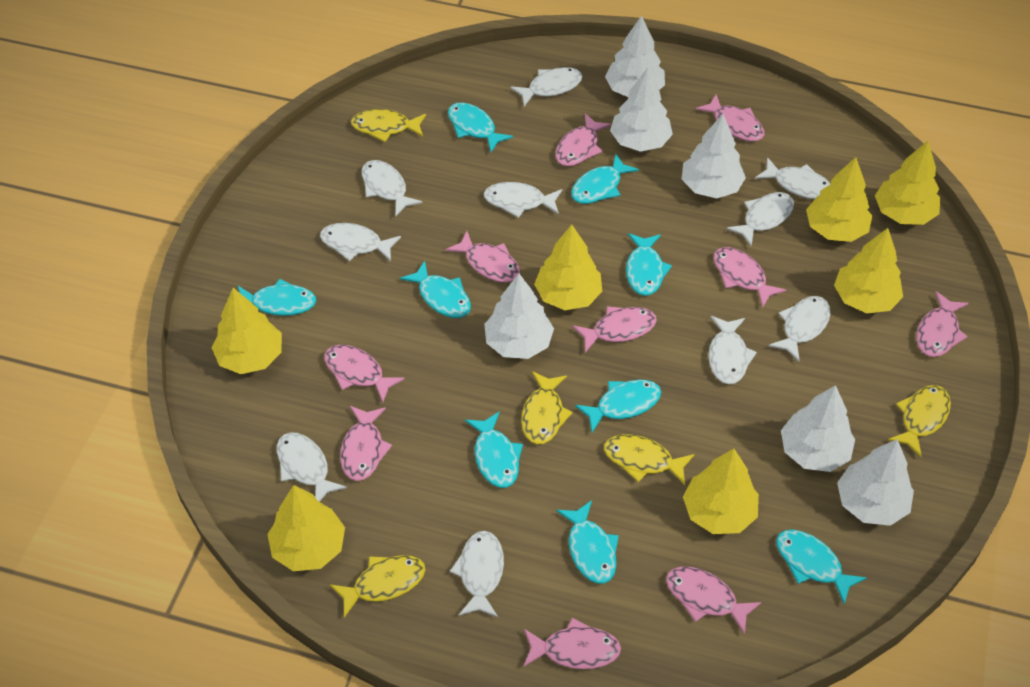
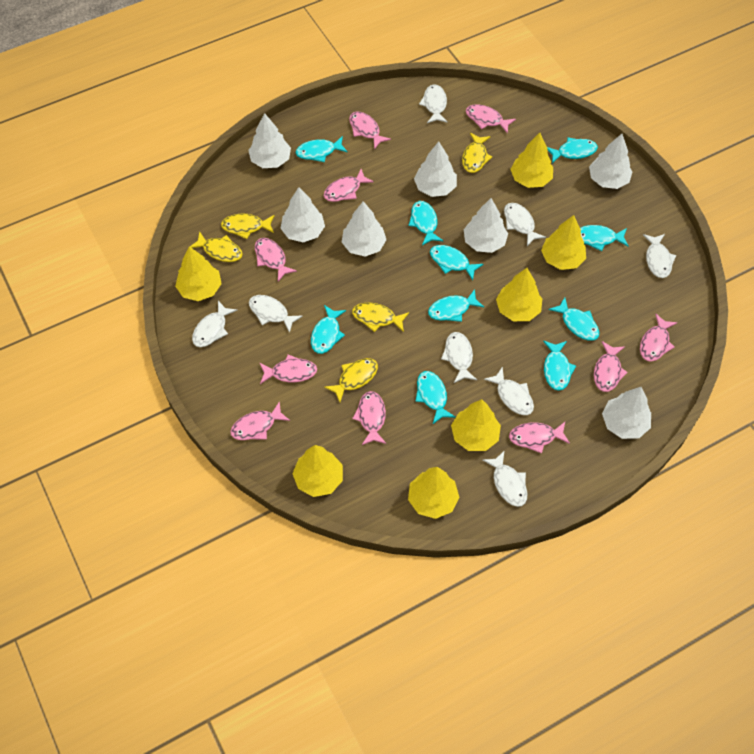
turquoise fish: [238,279,316,316] [400,261,471,318] [448,103,513,152] [465,411,523,488] [556,500,619,584] [571,154,639,204] [575,379,661,432] [626,233,672,296] [776,530,867,604] = 9 -> [296,136,348,162] [311,305,346,354] [408,201,443,246] [415,371,456,424] [428,289,484,322] [430,245,483,280] [543,341,576,391] [547,137,598,163] [549,297,599,341] [580,225,628,251] = 10
white fish: [277,432,347,502] [320,223,401,261] [362,160,423,217] [450,531,504,617] [484,182,562,218] [510,67,583,106] [709,316,757,384] [726,192,794,246] [755,157,831,200] [768,296,831,362] = 10 -> [192,301,237,347] [249,295,303,333] [419,84,448,123] [441,332,477,383] [483,450,527,507] [484,367,534,415] [504,203,546,246] [643,234,677,278] = 8
white tree: [484,274,554,359] [605,15,665,97] [610,67,673,152] [682,114,746,198] [781,385,855,472] [837,439,914,526] = 6 -> [248,113,291,168] [280,187,325,242] [342,201,386,257] [414,142,457,197] [464,198,508,253] [589,134,633,189] [602,387,651,439] = 7

